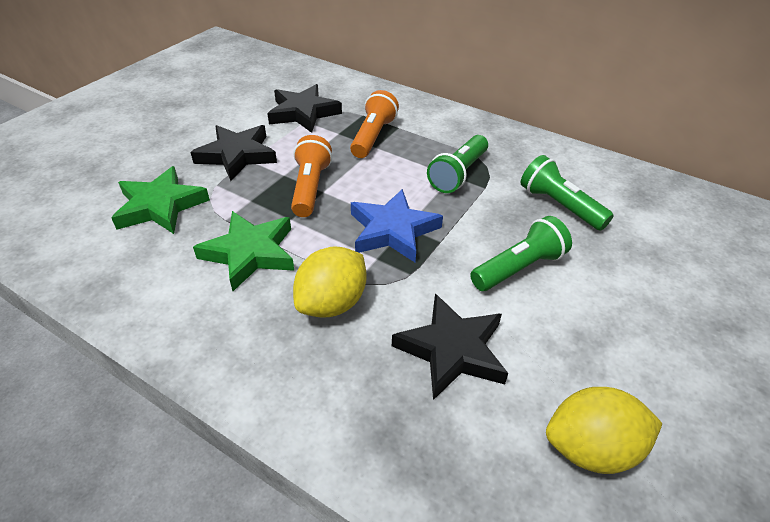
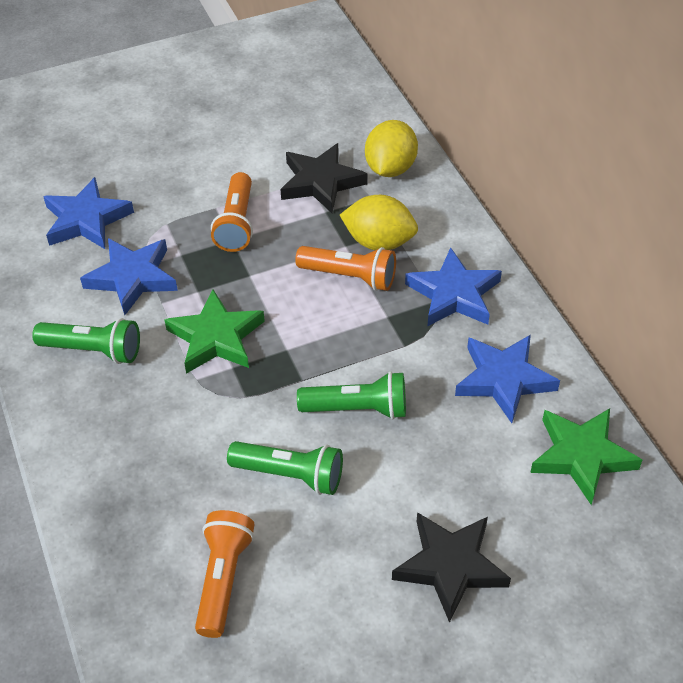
black star: [190,125,277,181] [267,84,342,133] [392,294,508,400] = 3 -> [280,143,367,213] [392,512,511,623] = 2
blue star: [351,189,443,262] = 1 -> [43,177,134,249] [80,238,178,315] [405,247,502,326] [455,335,560,423] = 4
orange flashlight: [291,135,332,217] [350,90,399,158] = 2 -> [195,510,255,638] [211,172,253,252] [295,246,396,291] = 3

